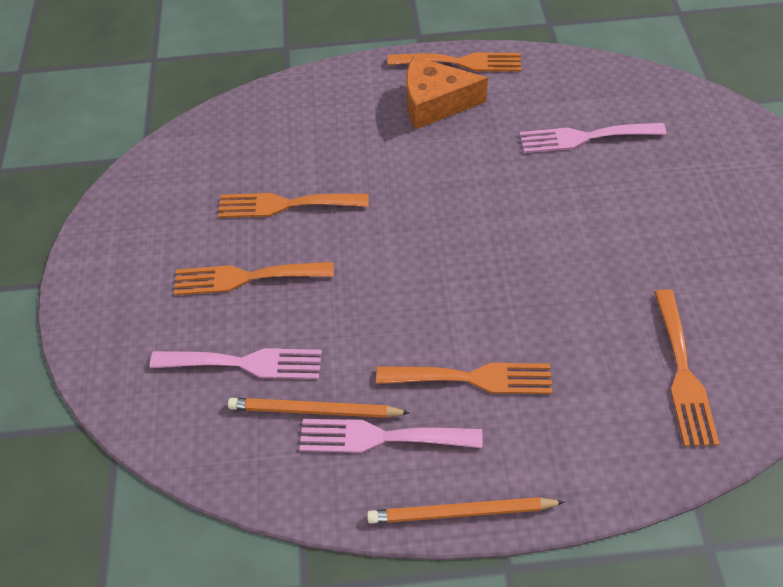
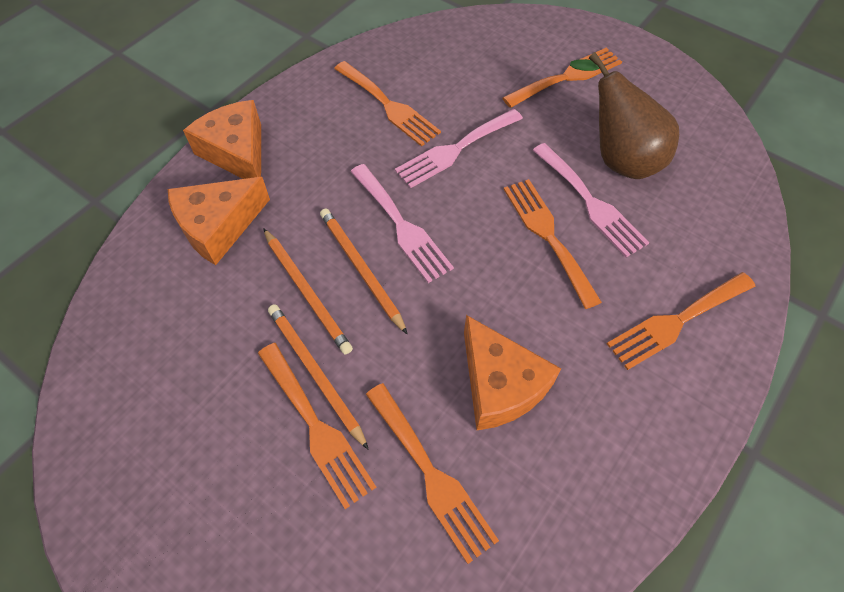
brown pear: none = 0 -> [570,52,679,179] = 1
orange cheese: [406,56,488,129] = 1 -> [168,177,270,265] [183,100,261,179] [464,315,561,430] = 3
orange fork: [174,262,334,295] [218,193,369,218] [376,363,553,394] [387,53,521,72] [654,289,719,447] = 5 -> [258,343,377,509] [334,61,441,147] [366,383,499,564] [503,47,622,108] [504,179,602,309] [607,272,755,370] = 6
orange pencil: [228,398,410,418] [367,497,564,524] = 2 -> [263,228,353,354] [268,304,369,450] [320,208,408,335] = 3

